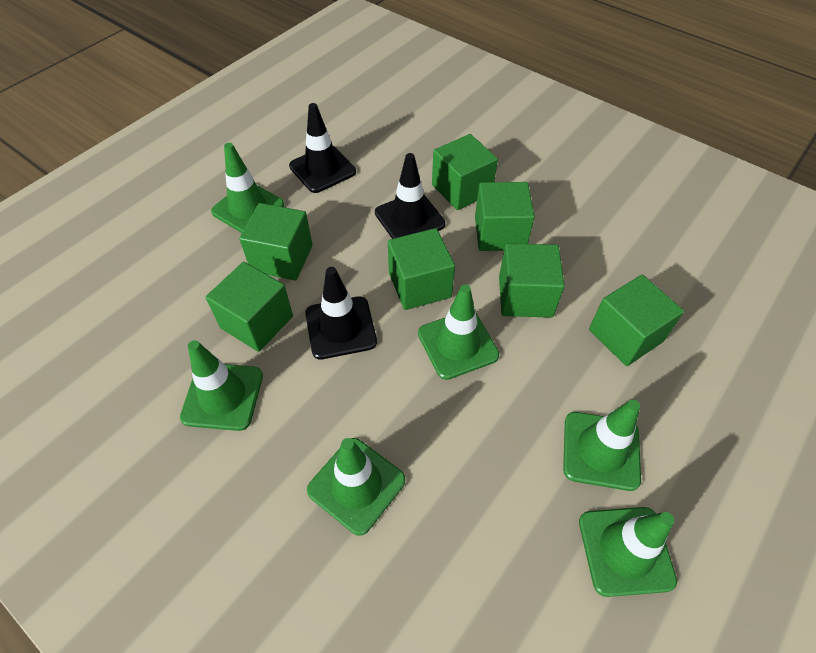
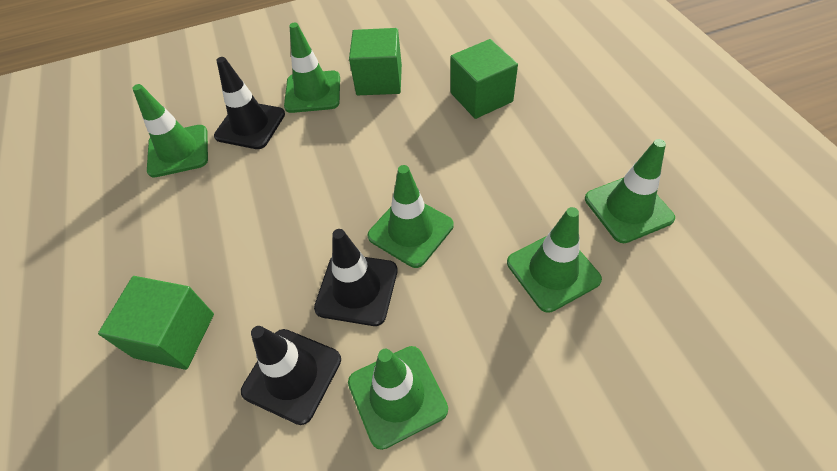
green cube: [206,262,293,352] [239,203,313,280] [388,228,455,310] [432,134,498,210] [475,182,535,251] [499,243,565,318] [589,275,684,366] = 7 -> [98,276,214,370] [349,28,402,95] [450,39,518,119] = 3

